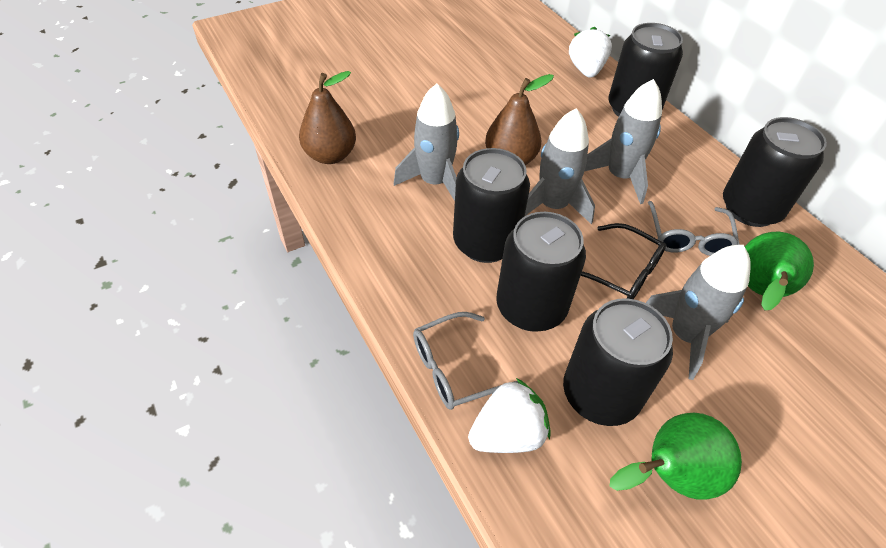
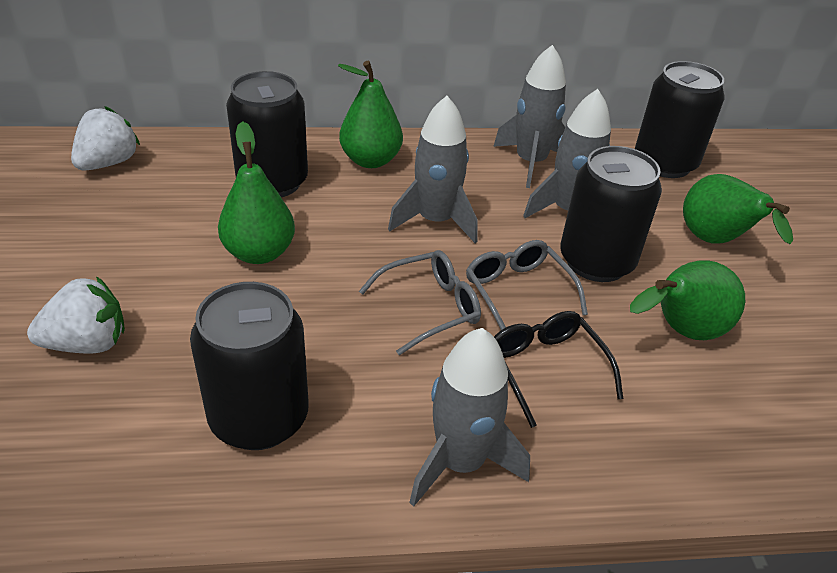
black can: [453,148,530,263] [496,212,586,331] [563,298,673,426] [608,23,683,117] [723,117,827,227] = 5 -> [190,282,309,450] [226,71,308,197] [560,146,662,282] [635,61,724,178] = 4
brown pear: [299,71,356,164] [485,74,554,165] = 2 -> none = 0
green pear: [609,413,742,500] [745,232,814,310] = 2 -> [218,121,295,264] [338,61,403,168] [630,260,745,340] [683,174,793,244] = 4

